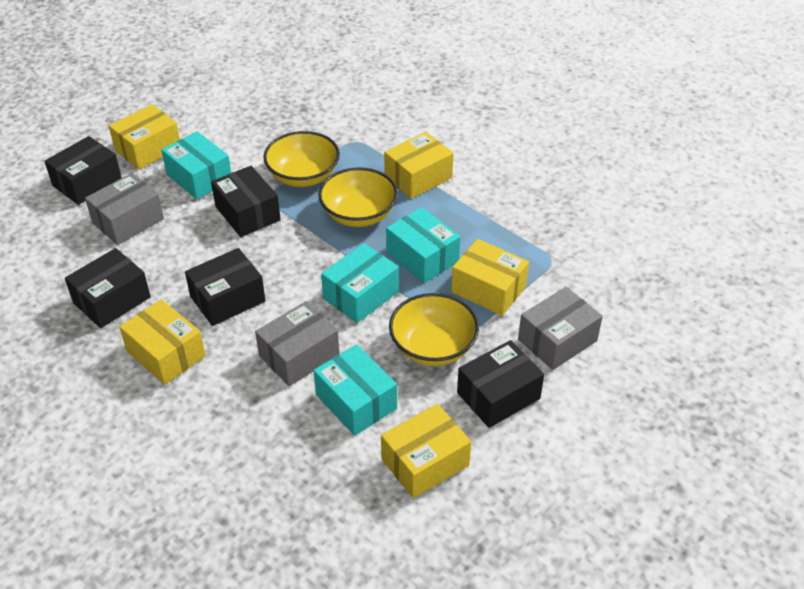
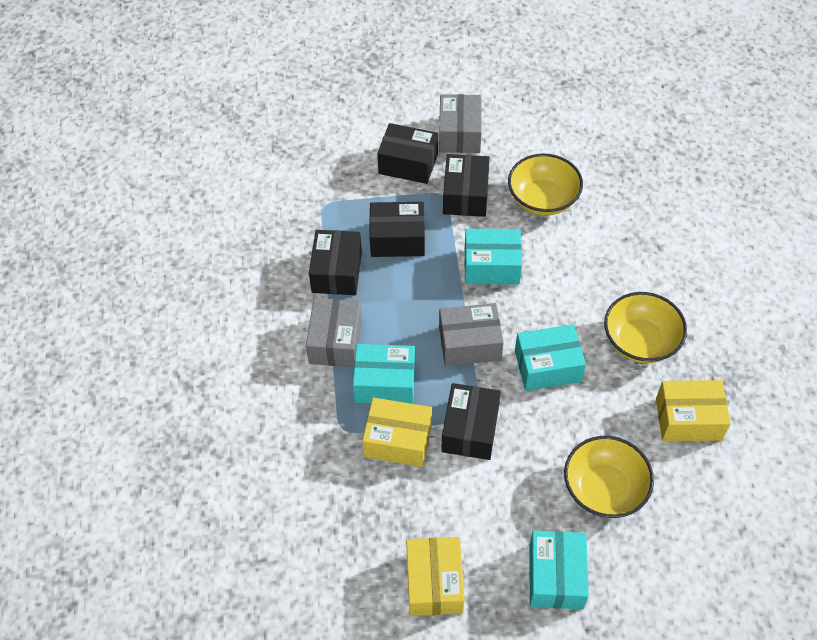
yellow box: [109,104,180,170] [119,299,206,385] [381,404,471,498] [384,132,454,199] [451,239,529,316] = 5 -> [362,398,432,467] [406,537,464,616] [656,380,731,441] = 3

